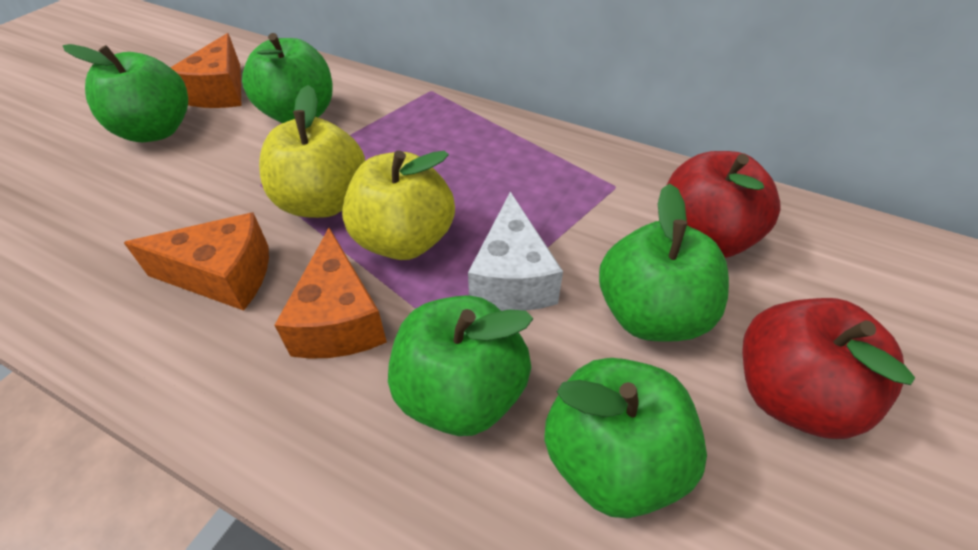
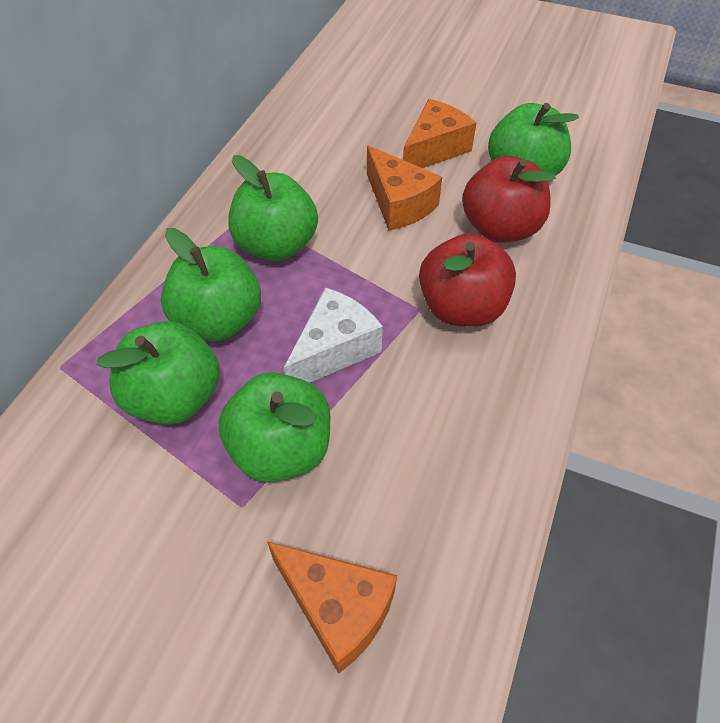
yellow apple: [259,85,365,218] [342,150,455,260] = 2 -> none = 0

